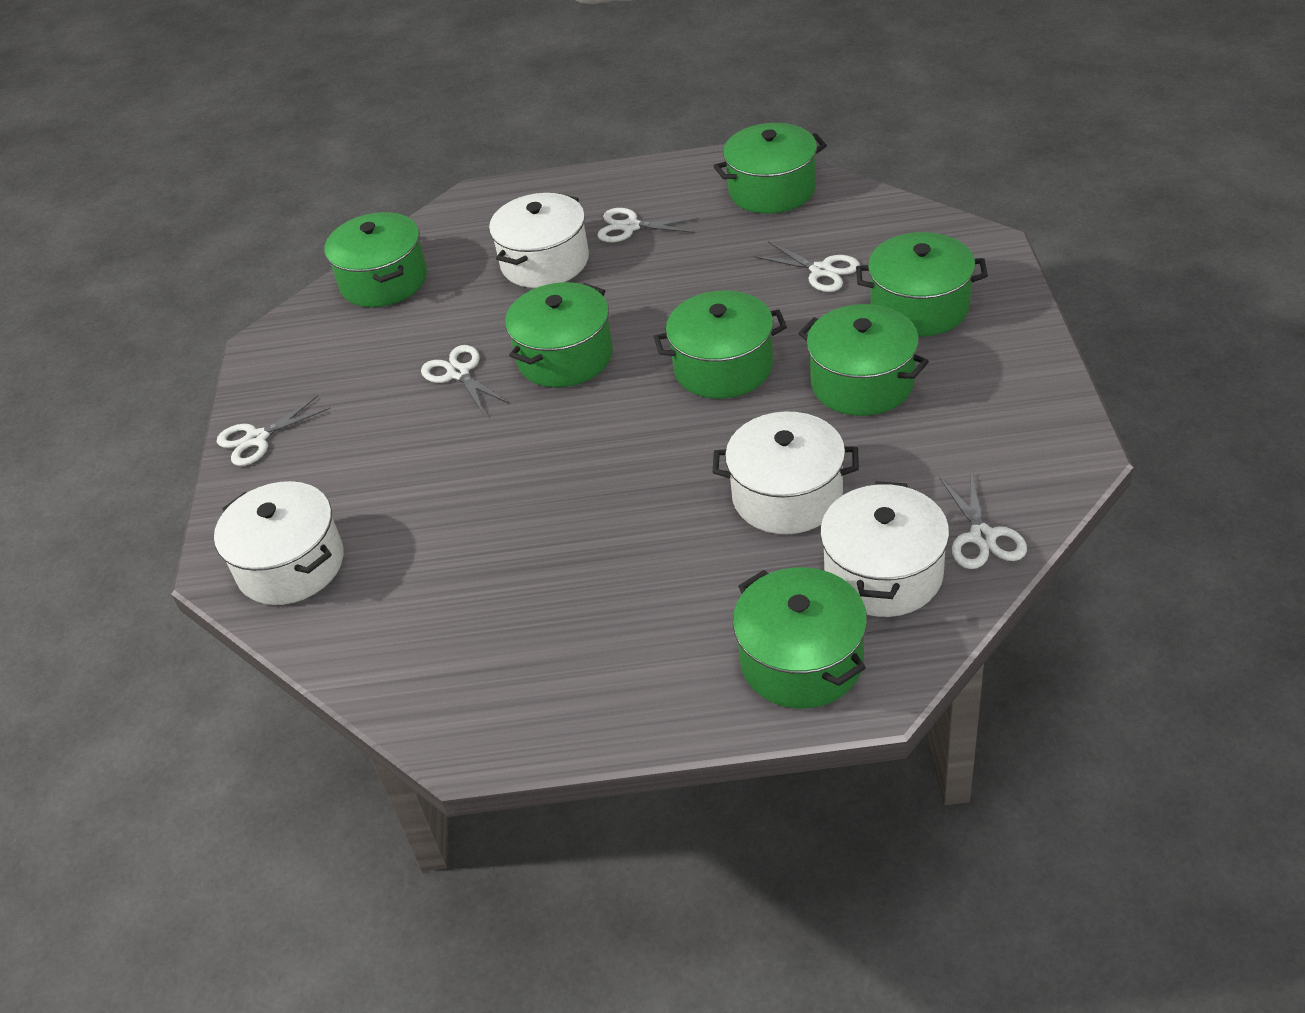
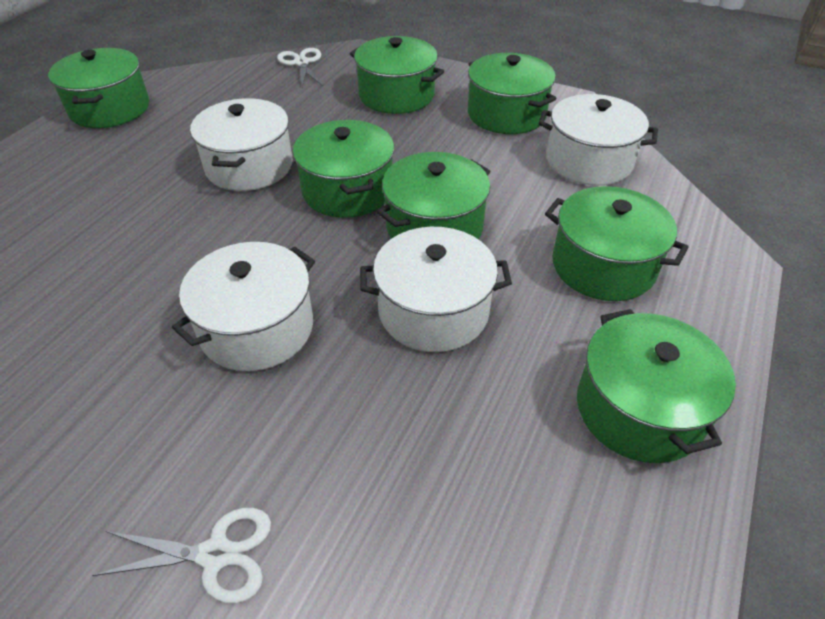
white scissors: [217,395,331,466] [421,345,509,414] [597,208,699,242] [753,241,860,292] [940,473,1027,569] = 5 -> [92,508,271,603] [277,48,323,87] = 2

